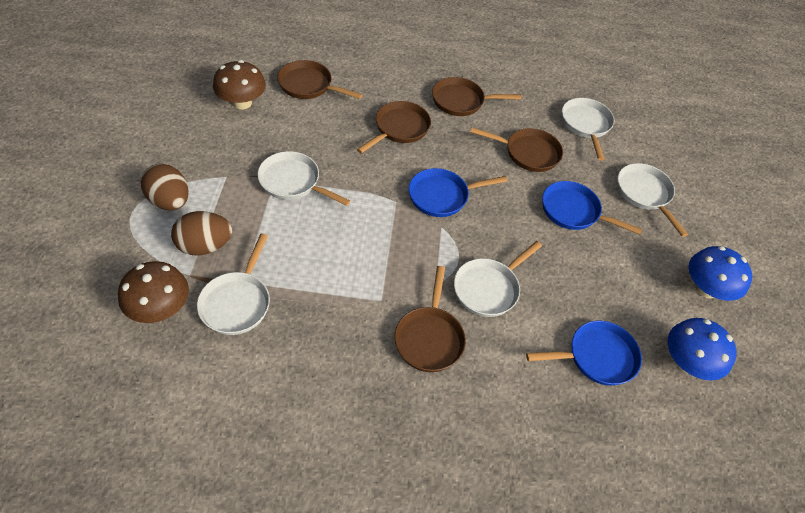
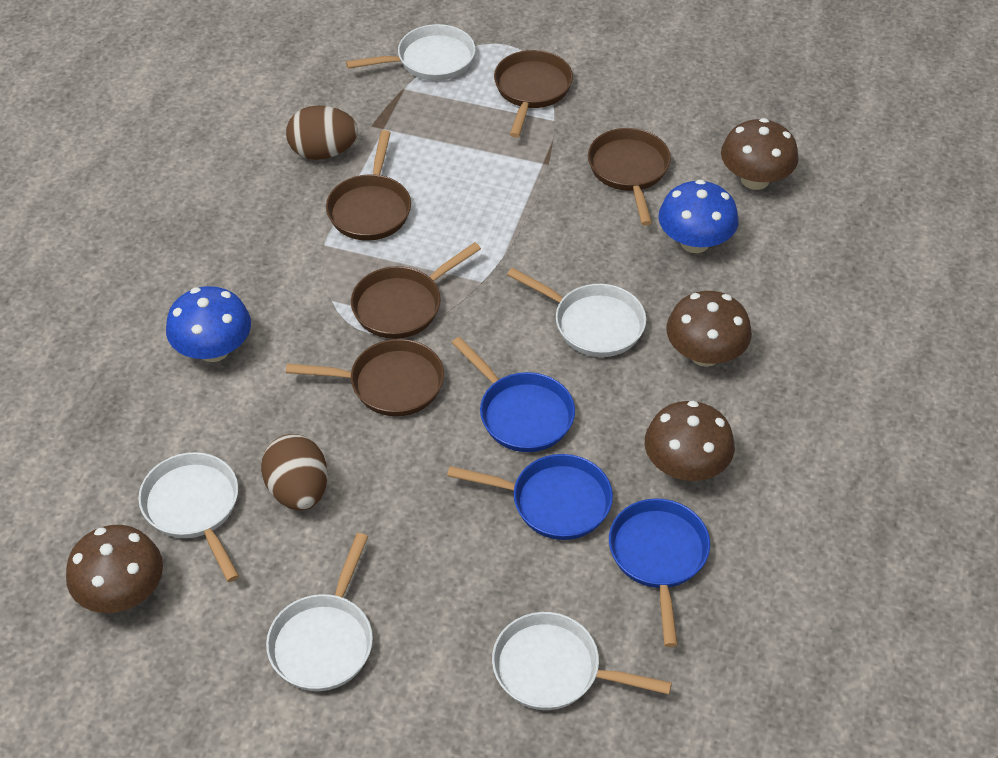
brown mushroom: [118,261,189,323] [213,60,266,110] = 2 -> [66,525,163,613] [645,401,735,481] [666,291,752,367] [721,118,798,190] = 4

